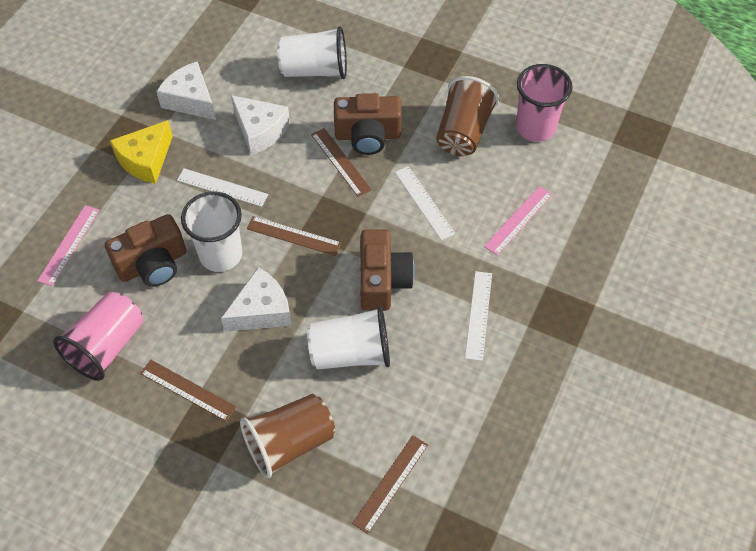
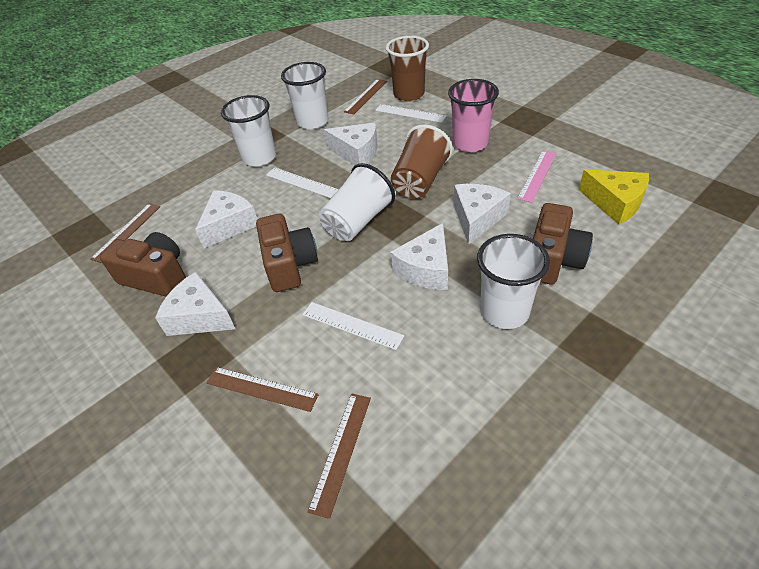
pink cup: [53,292,143,381] [516,64,573,142] = 2 -> [448,79,499,152] = 1
pink ruler: [37,205,99,286] [484,186,552,255] = 2 -> [517,150,557,203] = 1
white cheese: [156,61,216,120] [221,267,292,332] [231,95,290,155] = 3 -> [155,272,235,336] [195,190,257,248] [324,122,377,165] [390,223,448,290] [454,184,511,244] = 5
white cup: [181,191,242,272] [277,26,347,79] [307,306,390,369] = 3 -> [221,95,276,167] [281,62,328,130] [319,163,395,241] [477,234,550,329] = 4

